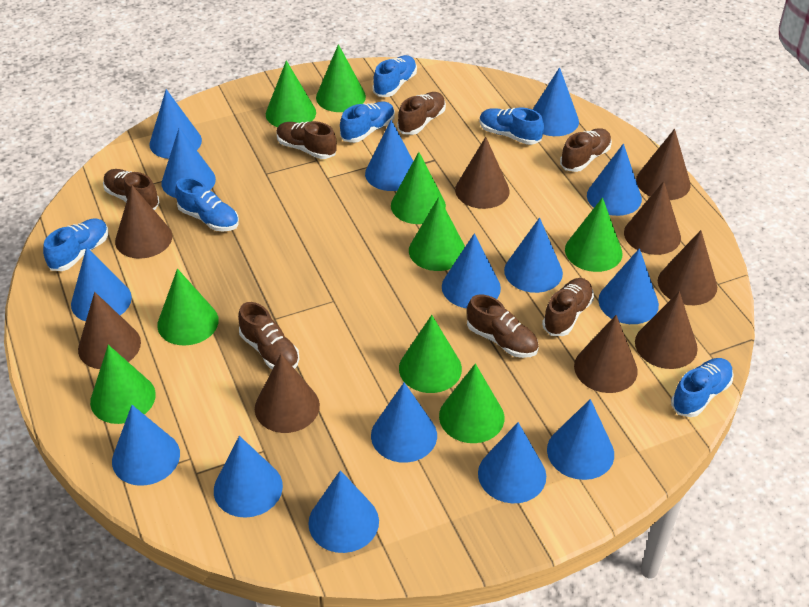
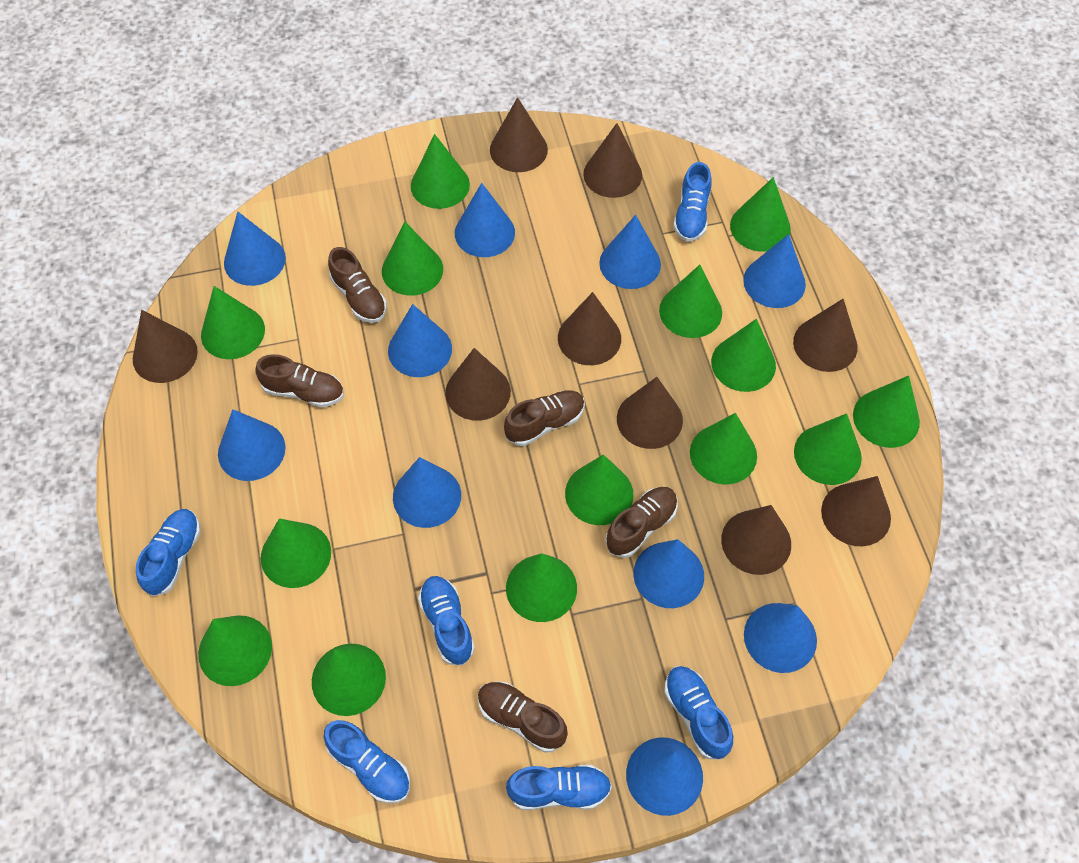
blue cone: [71,247,132,321] [112,405,180,486] [150,89,202,159] [161,128,216,198] [214,436,283,518] [308,470,379,553] [365,120,413,191] [371,383,437,463] [442,233,501,308] [478,422,546,503] [504,218,563,293] [533,67,579,136] [547,399,614,480] [587,143,642,216] [598,248,659,324] = 15 -> [218,409,285,481] [224,212,286,286] [388,304,452,377] [393,457,461,528] [455,183,515,257] [599,215,661,289] [626,737,703,816] [634,539,704,608] [743,234,806,308] [744,603,817,673] = 10
brown shoe: [103,169,160,210] [238,302,299,369] [277,121,337,159] [397,92,446,135] [467,294,539,358] [542,278,594,336] [560,128,612,172] = 7 -> [255,354,344,407] [328,247,387,323] [478,681,568,753] [504,391,585,446] [605,487,678,558] = 5
green cone: [90,345,156,424] [157,269,219,346] [266,60,316,127] [316,44,366,112] [391,152,446,224] [399,315,462,393] [409,197,465,271] [439,363,504,443] [565,197,623,272] = 9 -> [198,615,272,686] [201,286,265,359] [261,519,331,588] [312,644,386,716] [382,222,443,296] [411,134,470,209] [506,553,577,622] [565,454,634,525] [659,265,722,338] [690,413,757,484] [711,319,776,392] [730,177,791,252] [794,413,862,485] [853,375,920,448] = 14

